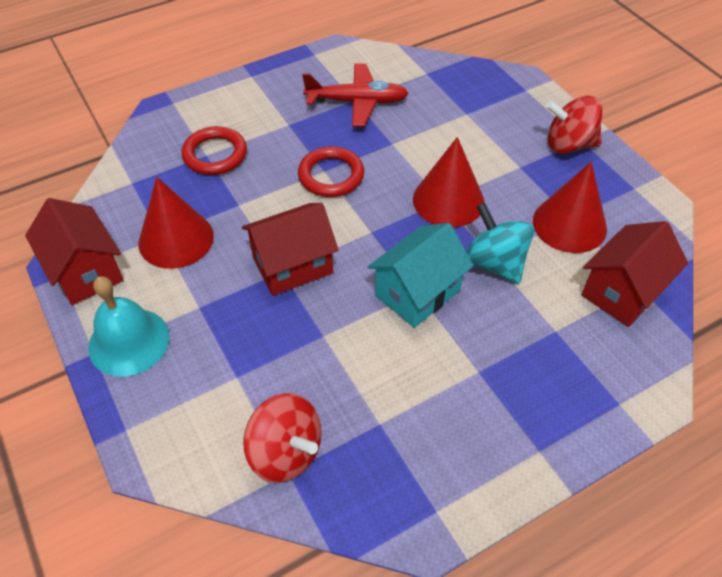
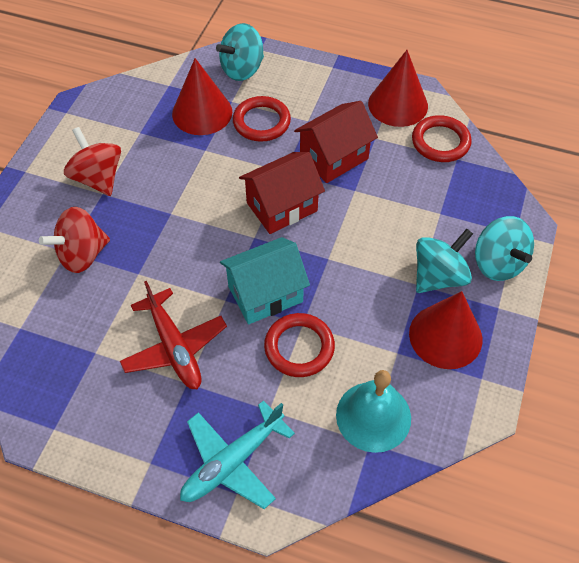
red house: [25,198,124,305] [242,203,339,296] [581,221,688,327] = 3 -> [239,152,325,234] [294,101,378,183] = 2
red ring: [181,126,247,175] [298,146,364,197] = 2 -> [233,96,291,142] [264,313,335,377] [412,115,471,162] = 3
turquoise plane: none = 0 -> [180,400,295,509] = 1
turquoise spinning top: [466,203,534,284] = 1 -> [216,23,264,81] [416,229,473,293] [475,216,534,281] = 3

